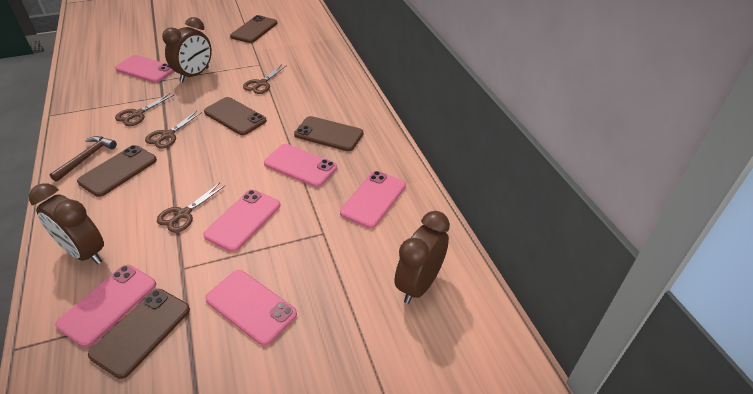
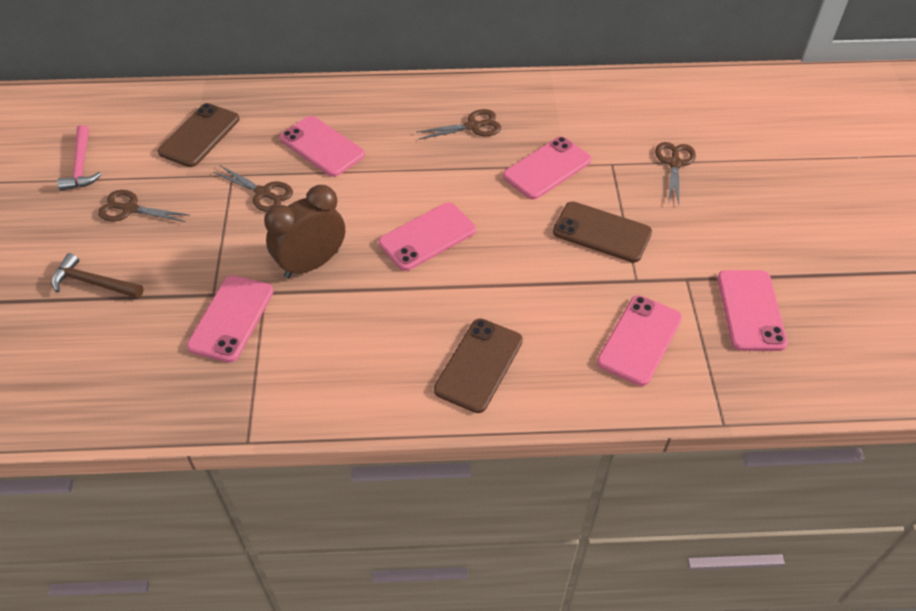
brown clock: [29,183,104,264] [162,17,212,82] [394,211,450,304] = 3 -> [264,185,345,278] = 1
brown phone: [77,145,157,197] [88,289,190,379] [204,97,267,135] [230,15,278,43] [294,116,363,151] = 5 -> [158,103,239,167] [434,318,523,413] [553,202,652,263] = 3
pink hammer: none = 0 -> [57,125,102,191] = 1

